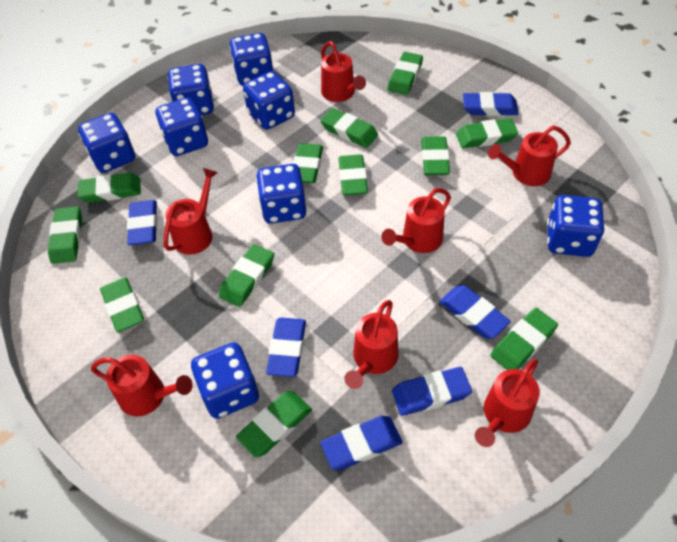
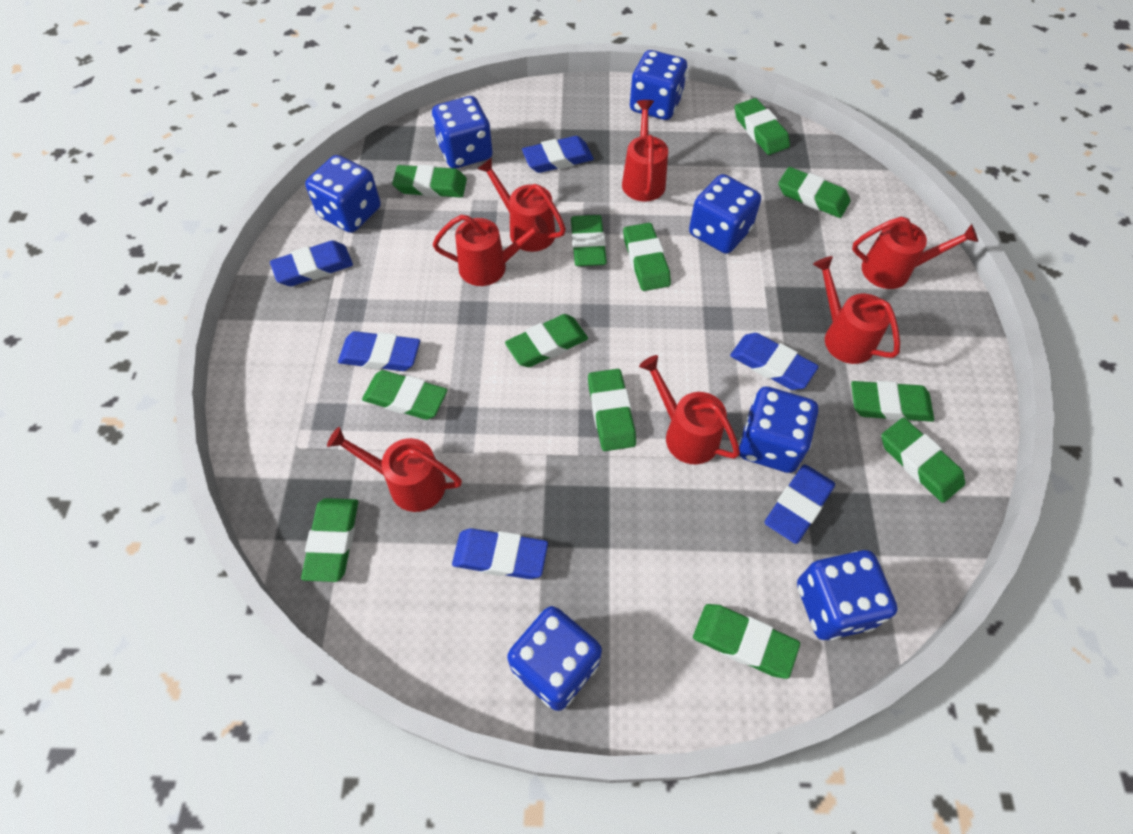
blue dice: [78,113,135,173] [156,97,208,156] [168,64,214,115] [191,342,259,419] [230,33,274,86] [243,71,295,130] [256,164,307,224] [547,195,605,257] = 8 -> [305,155,380,233] [432,96,493,168] [507,606,602,711] [630,50,687,120] [689,174,761,254] [738,387,818,473] [797,550,897,640] = 7

